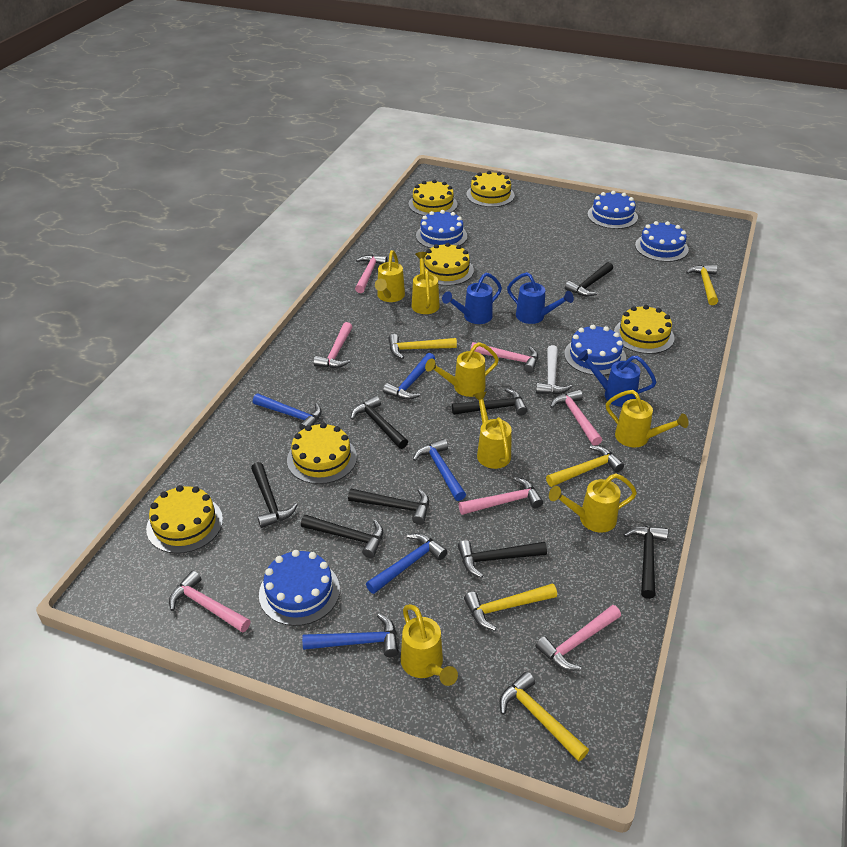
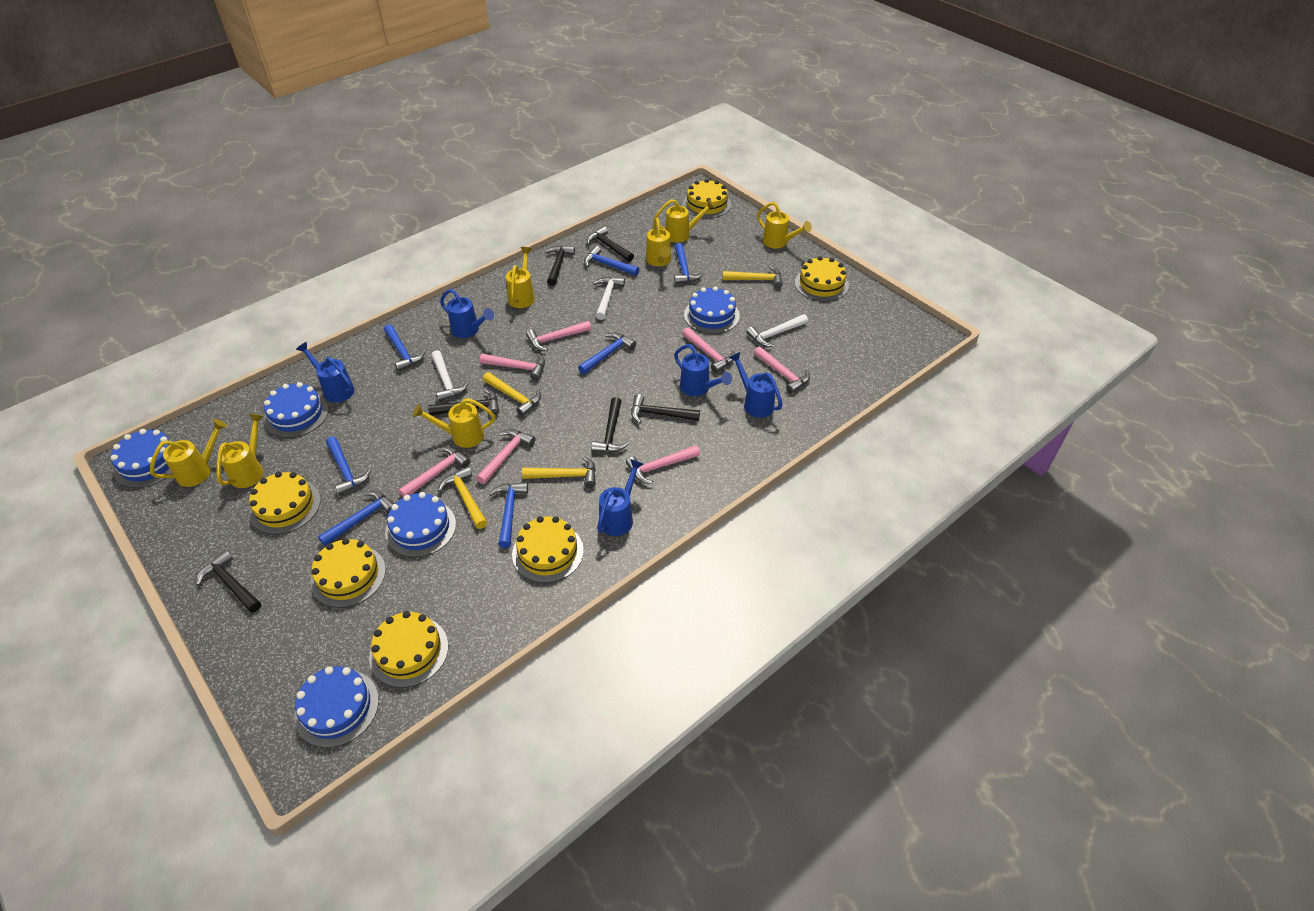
black hammer: [251,462,297,528] [301,515,383,558] [348,489,429,525] [351,396,408,449] [452,388,528,416] [458,540,547,578] [565,262,613,296] [624,526,668,599] = 8 -> [196,550,261,613] [428,389,499,416] [545,245,575,286] [587,226,634,262] [591,397,629,453] [631,394,700,423] = 6
blue hammer: [253,394,322,430] [302,614,398,657] [366,533,447,594] [383,353,435,400] [413,439,466,501] = 5 -> [318,491,394,546] [326,436,371,496] [384,324,425,372] [489,482,528,548] [578,332,636,374] [584,246,639,276] [674,243,703,284] = 7
blue watering can: [442,273,502,324] [507,272,574,324] [577,350,656,407] = 3 -> [296,342,355,403] [440,289,494,338] [597,459,643,536] [674,344,732,396] [729,352,783,418] = 5
white hammer: [536,345,573,395] = 1 -> [431,350,469,402] [594,277,625,320] [746,314,808,347] = 3
yellow hammer: [388,334,457,359] [464,583,557,631] [499,671,589,762] [546,445,624,487] [686,265,718,305] = 5 -> [438,466,487,529] [483,372,541,417] [522,456,596,488] [723,266,783,288] = 4

